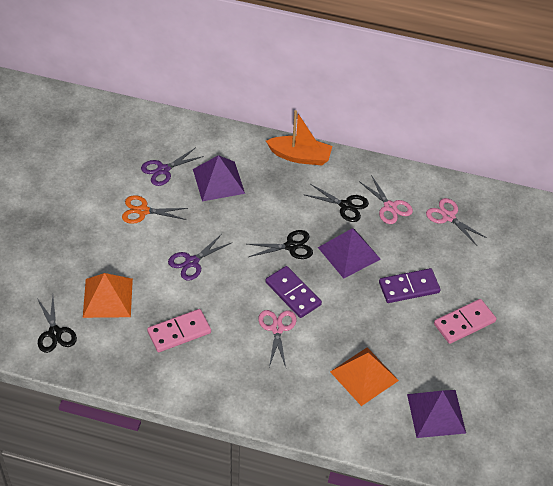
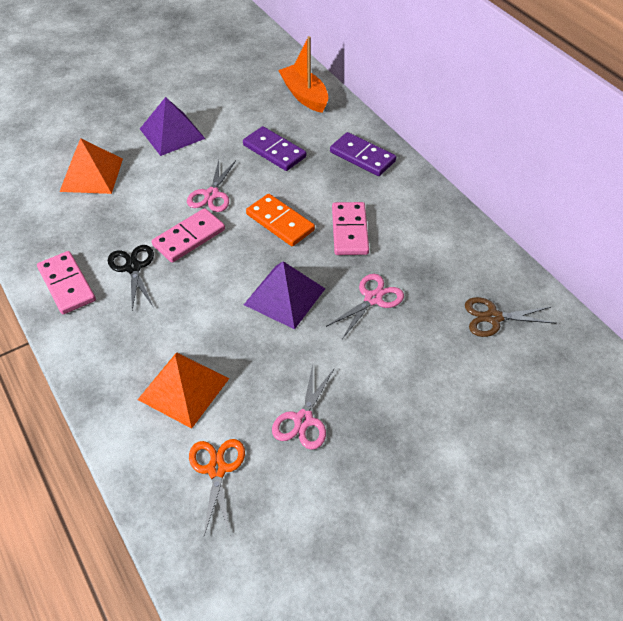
black scissors: [37,296,77,353] [248,230,313,259] [305,184,369,222] = 3 -> [108,245,154,310] = 1
brown scissors: none = 0 -> [465,297,557,337] = 1
orange domino: none = 0 -> [246,194,315,246] = 1
pink domino: [147,309,211,352] [434,299,496,344] = 2 -> [37,251,96,314] [152,208,225,263] [332,202,369,255] = 3
purple pyramid: [193,155,245,201] [318,228,381,279] [407,390,466,438] = 3 -> [140,97,206,156] [244,261,325,329] = 2
purple scissors: [141,148,204,186] [168,234,231,280] = 2 -> none = 0

